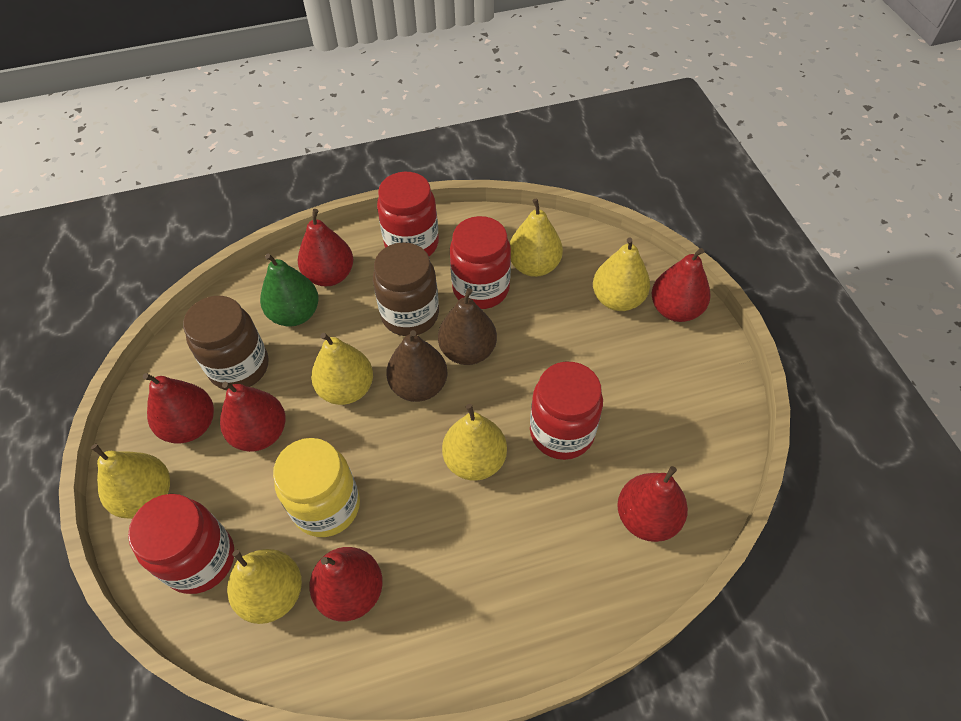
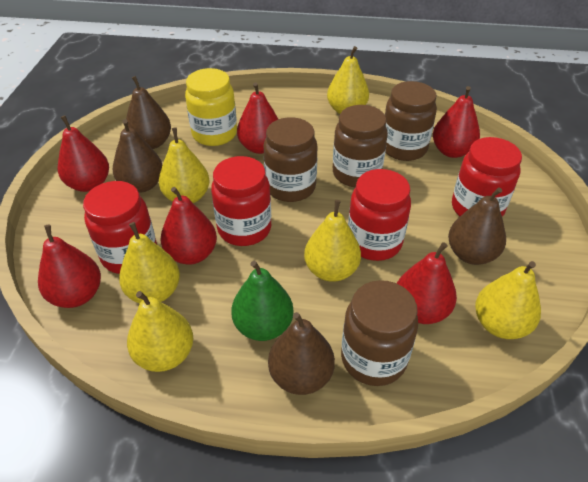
brown jar: [183,296,269,390] [373,242,439,336] = 2 -> [263,117,318,202] [333,105,388,188] [341,280,418,386] [385,81,437,161] = 4
brown pear: [386,330,448,402] [438,288,497,365] = 2 -> [113,119,162,193] [126,76,171,149] [268,312,335,395] [448,187,506,265] = 4

